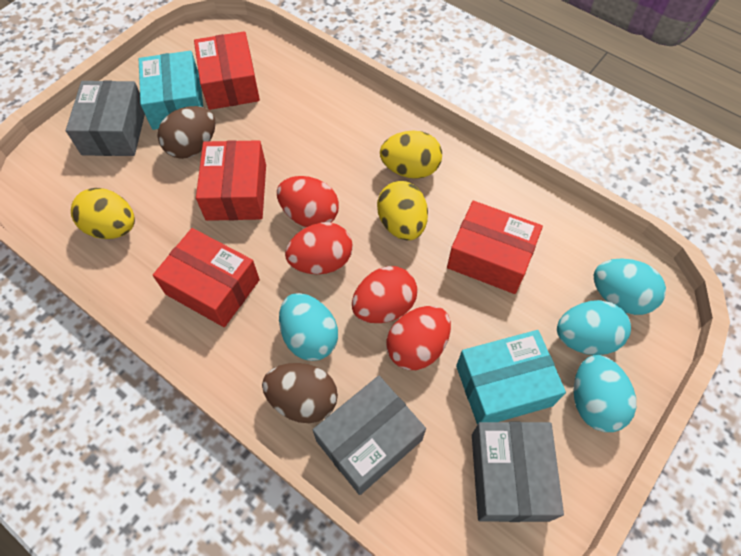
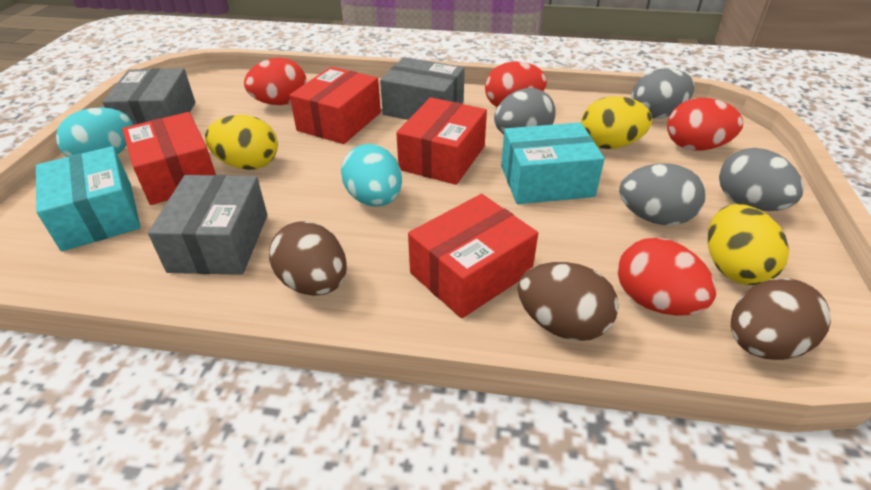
brown egg: [158,106,216,159] [262,363,338,423] = 2 -> [269,221,347,296] [517,262,619,341] [731,278,831,360] = 3
grey egg: none = 0 -> [494,88,556,134] [619,163,705,225] [632,68,694,119] [719,148,804,211] = 4
turquoise egg: [279,293,338,361] [557,300,631,355] [574,355,636,432] [594,258,666,315] = 4 -> [56,107,133,157] [341,144,402,207] = 2

